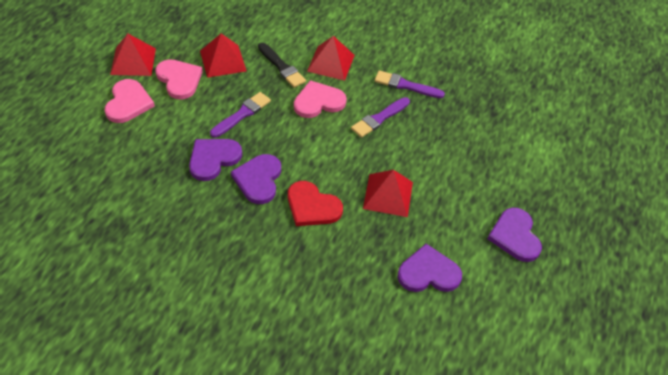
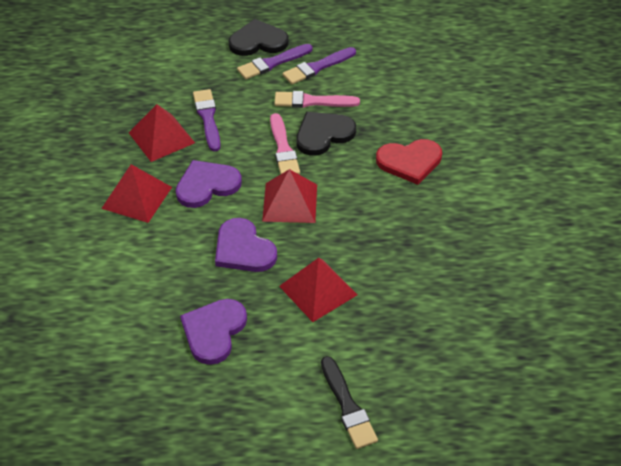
black heart: none = 0 -> [229,19,289,56] [296,112,356,156] = 2
pink brush: none = 0 -> [270,113,300,174] [274,91,360,108] = 2
pink heart: [104,79,155,123] [155,59,203,99] [294,80,347,118] = 3 -> none = 0
purple heart: [189,139,242,181] [231,154,281,204] [397,244,462,292] [487,208,542,262] = 4 -> [176,160,242,208] [180,299,247,365] [215,218,277,272] = 3

